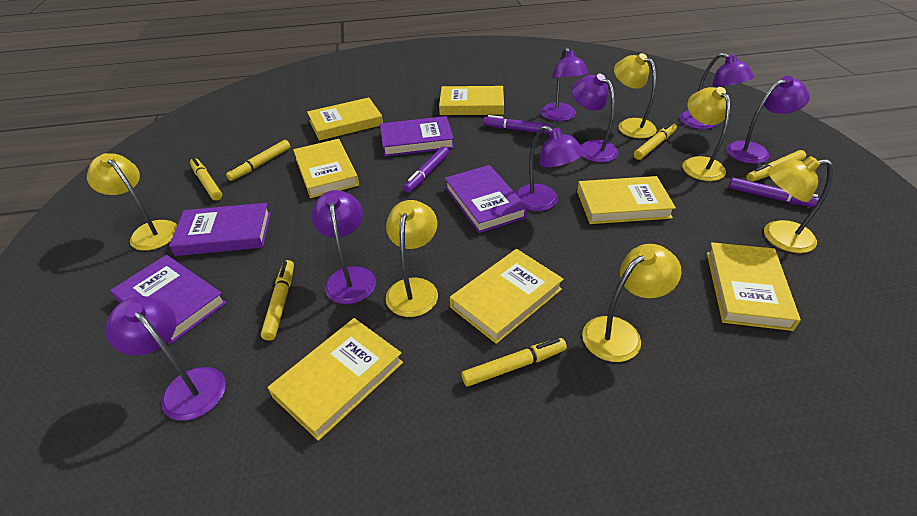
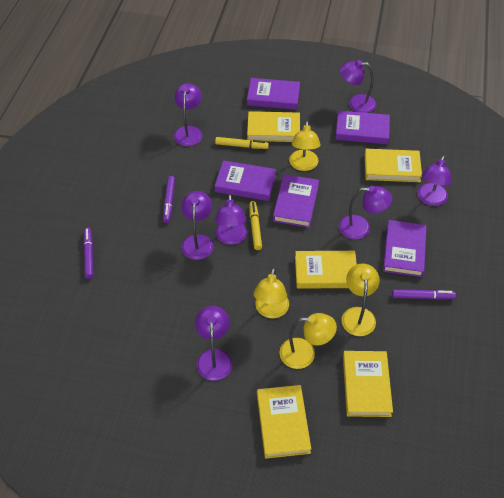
purple book: [110,255,227,344] [169,203,271,256] [380,116,454,156] [445,165,528,233] = 4 -> [215,160,276,201] [247,78,300,110] [273,174,319,228] [336,110,390,144] [383,220,427,277] = 5
yellow book: [268,318,403,441] [293,139,359,198] [307,97,383,141] [439,86,504,115] [450,249,564,344] [577,176,676,224] [707,242,801,331] = 7 -> [247,111,300,142] [257,385,311,459] [295,251,357,289] [343,351,393,417] [365,149,422,182] = 5
yellow lamp: [87,153,177,251] [386,200,438,317] [582,244,681,362] [614,53,657,138] [682,87,730,181] [764,156,833,253] = 6 -> [254,267,289,318] [279,313,337,369] [289,121,320,171] [341,264,380,336] = 4
yellow marker: [190,157,222,201] [226,140,290,181] [261,260,294,341] [462,338,567,386] [634,122,677,160] [746,150,806,182] = 6 -> [215,137,269,149] [249,201,262,250] = 2

